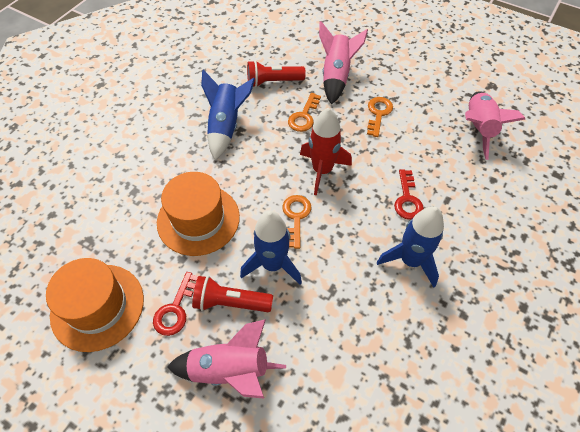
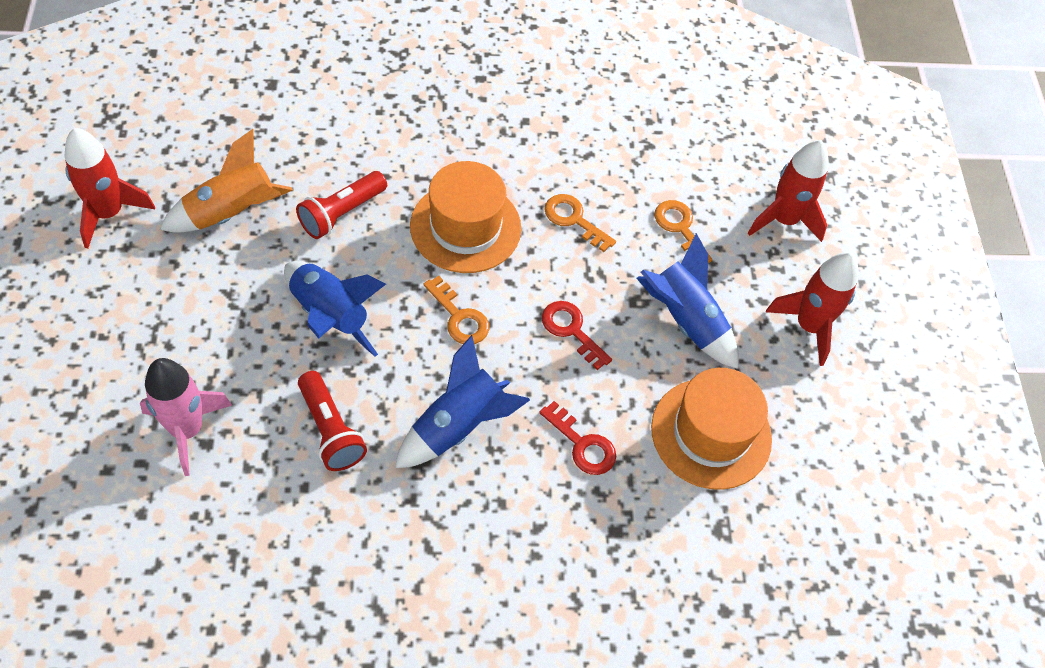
orange rocket: none = 0 -> [160,129,293,233] = 1
pink rocket: [167,319,286,399] [319,21,368,105] [465,91,525,160] = 3 -> [140,358,232,476] = 1
red rocket: [300,108,352,195] = 1 -> [65,128,155,248] [748,140,828,242] [766,252,858,366] = 3

